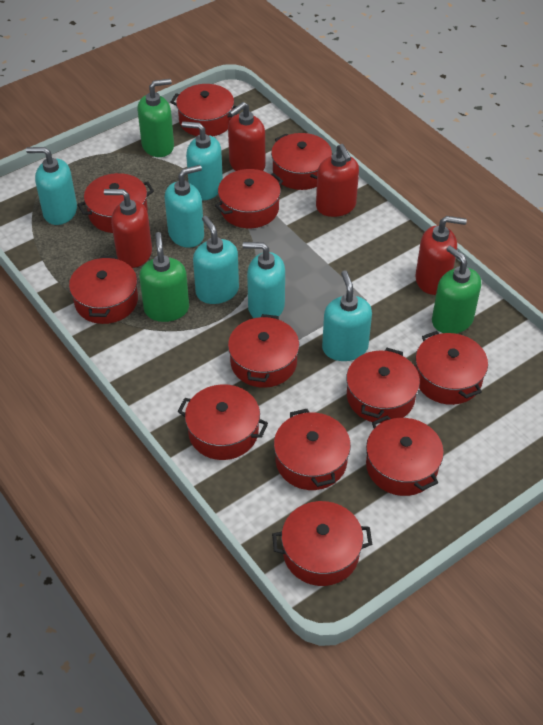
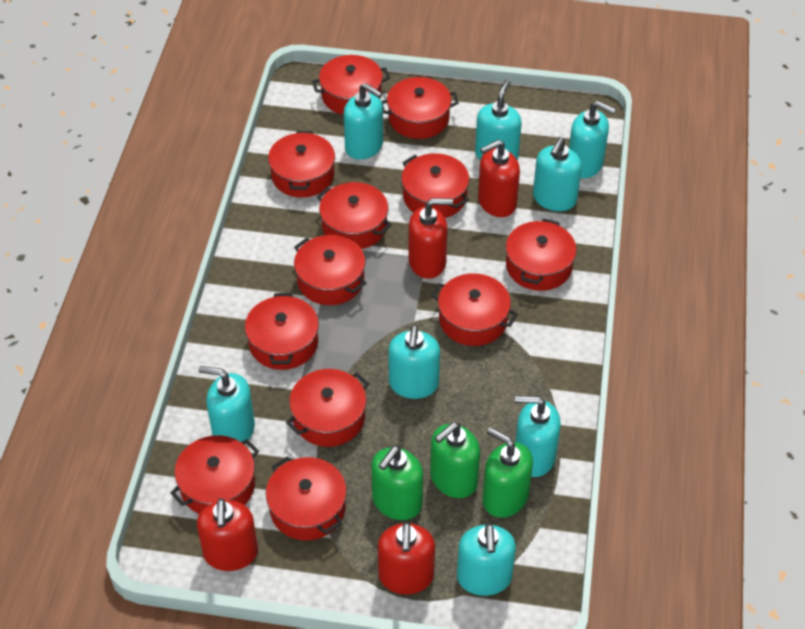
turquoise soap dispenser: [26,147,77,225] [165,165,204,248] [182,121,223,200] [193,216,239,304] [243,242,285,318] [322,270,372,361] = 6 -> [198,366,255,442] [343,83,383,160] [388,325,440,399] [457,523,516,596] [475,79,522,161] [515,396,561,477] [533,137,582,211] [569,101,616,178] = 8

